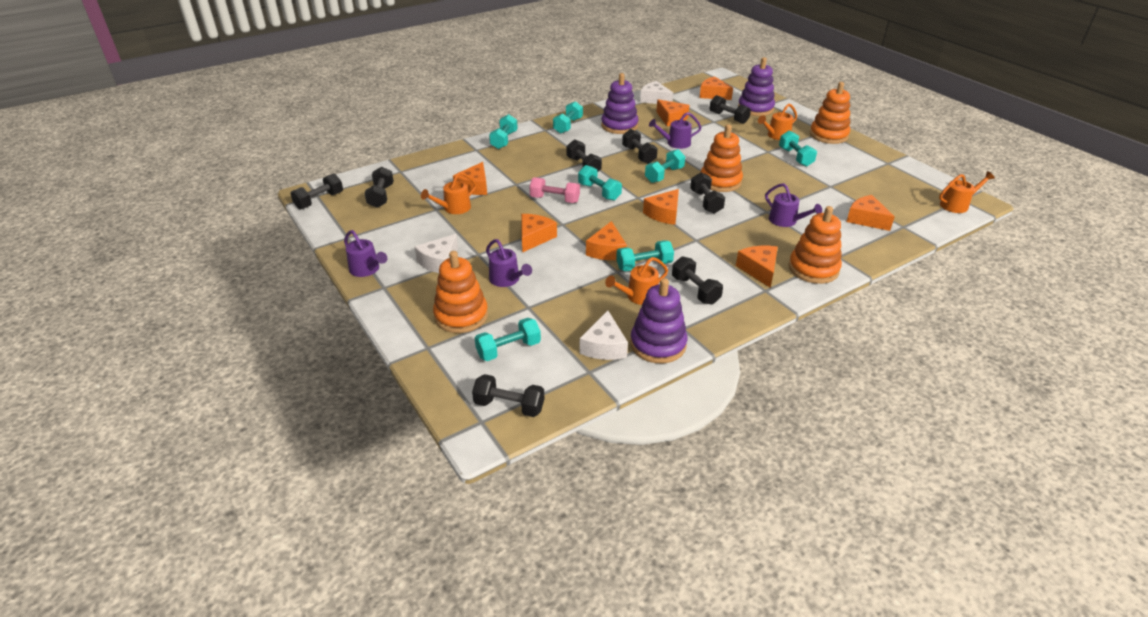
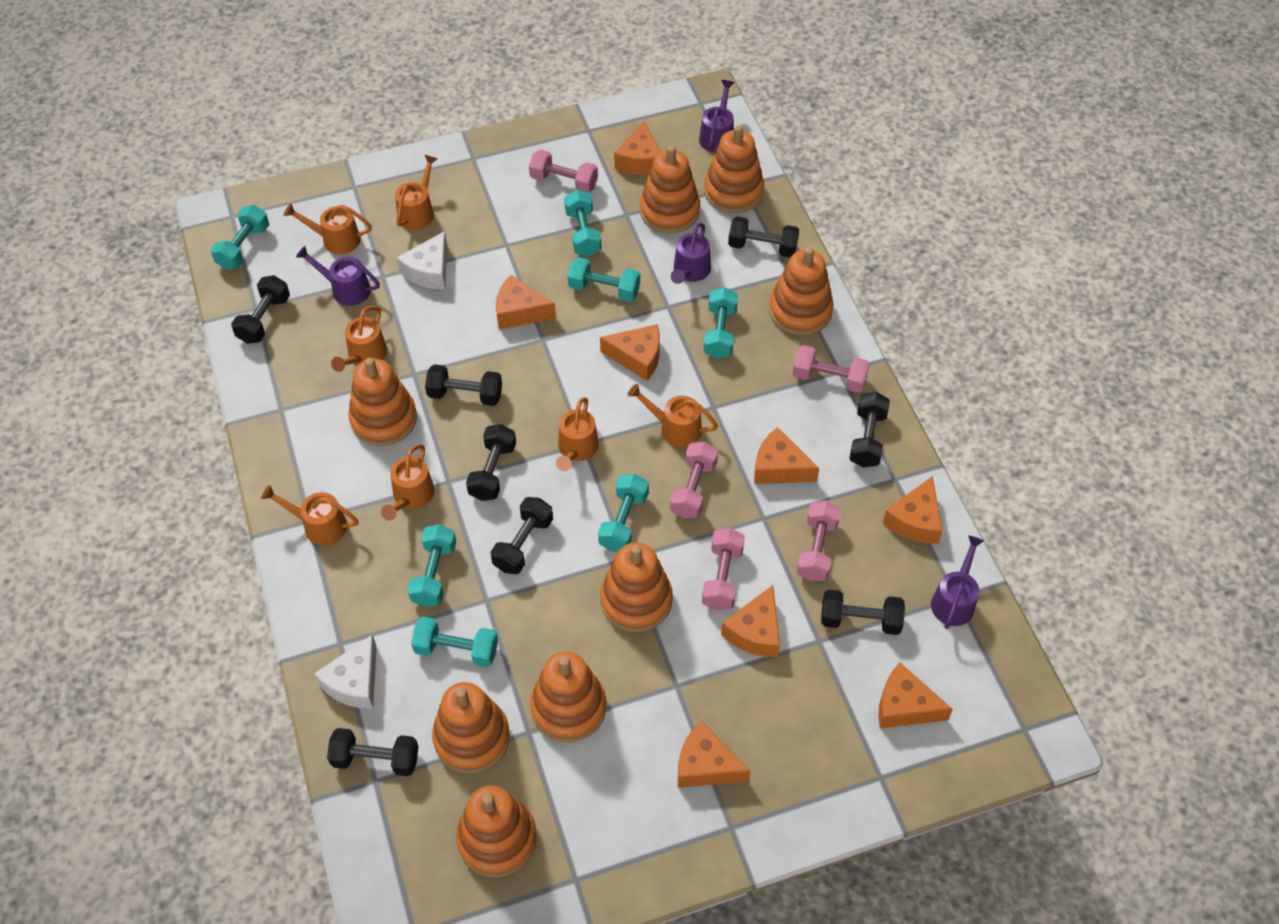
orange stacking toy: [433,251,488,333] [700,124,743,192] [789,206,842,284] [810,82,850,144] = 4 -> [348,358,417,446] [432,682,510,774] [456,785,537,878] [530,651,606,742] [600,542,673,632] [640,146,700,233] [704,125,764,213] [769,247,834,335] = 8
orange watering can: [421,172,477,214] [605,257,668,305] [758,104,797,140] [939,171,995,213] = 4 -> [261,485,358,545] [284,203,372,254] [331,306,387,372] [381,444,434,521] [395,155,438,230] [556,397,599,471] [628,384,718,447] = 7
pink dumbbell: [529,177,580,203] = 1 -> [529,150,598,193] [670,442,718,518] [702,528,745,610] [793,345,869,393] [796,501,841,581] = 5
purple stacking toy: [601,73,639,134] [630,278,687,363] [738,57,775,116] = 3 -> none = 0
white cheese: [414,234,458,273] [580,311,628,360] [640,81,673,104] = 3 -> [314,634,377,709] [397,231,447,290] = 2

